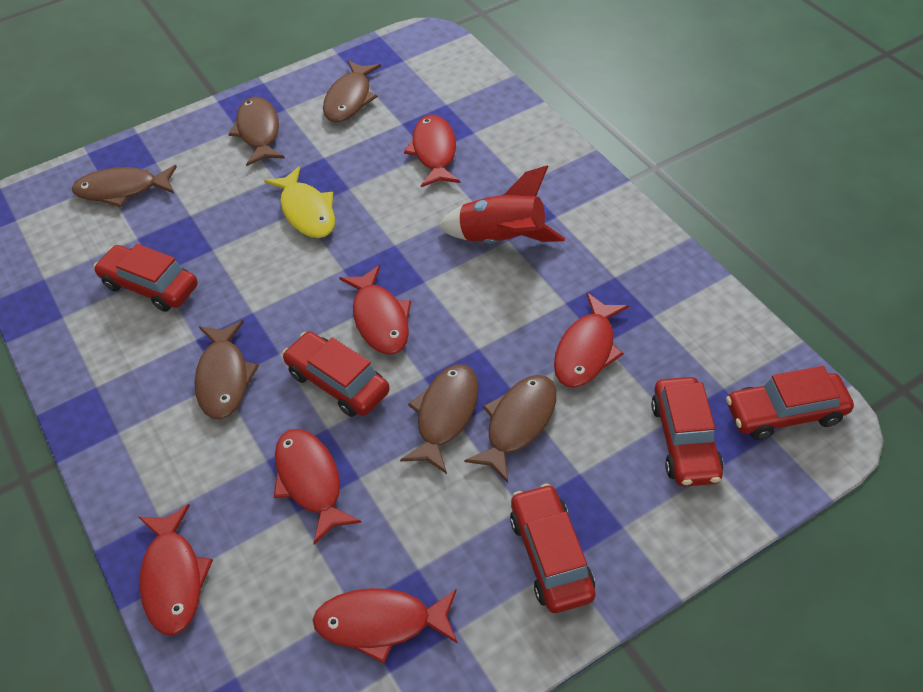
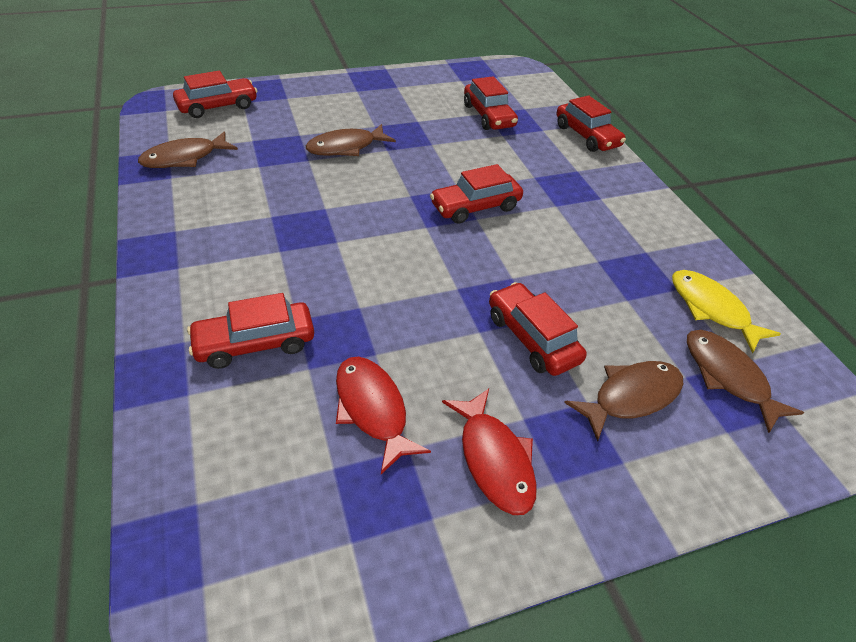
brown fish: [72,165,177,207] [194,320,259,420] [228,97,285,166] [323,60,381,122] [400,364,479,474] [464,375,557,483] = 6 -> [138,131,238,168] [306,124,396,156] [564,361,683,442] [687,330,804,433] = 4
red car: [93,244,198,312] [282,331,390,417] [510,483,595,613] [651,377,724,487] [726,366,854,440] = 5 -> [173,71,257,118] [187,293,314,369] [430,164,523,224] [464,76,518,130] [489,282,587,376] [557,95,626,152] = 6
red fish: [139,504,213,635] [274,429,362,545] [313,588,458,663] [339,265,411,355] [404,115,460,187] [554,293,629,388] = 6 -> [336,357,431,474] [442,388,537,515] = 2
red rocket: [438,166,565,243] = 1 -> none = 0

